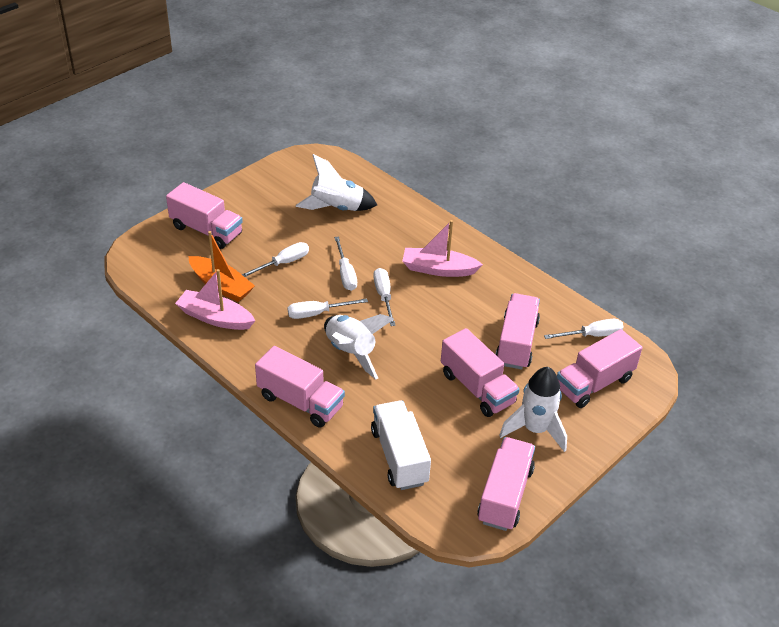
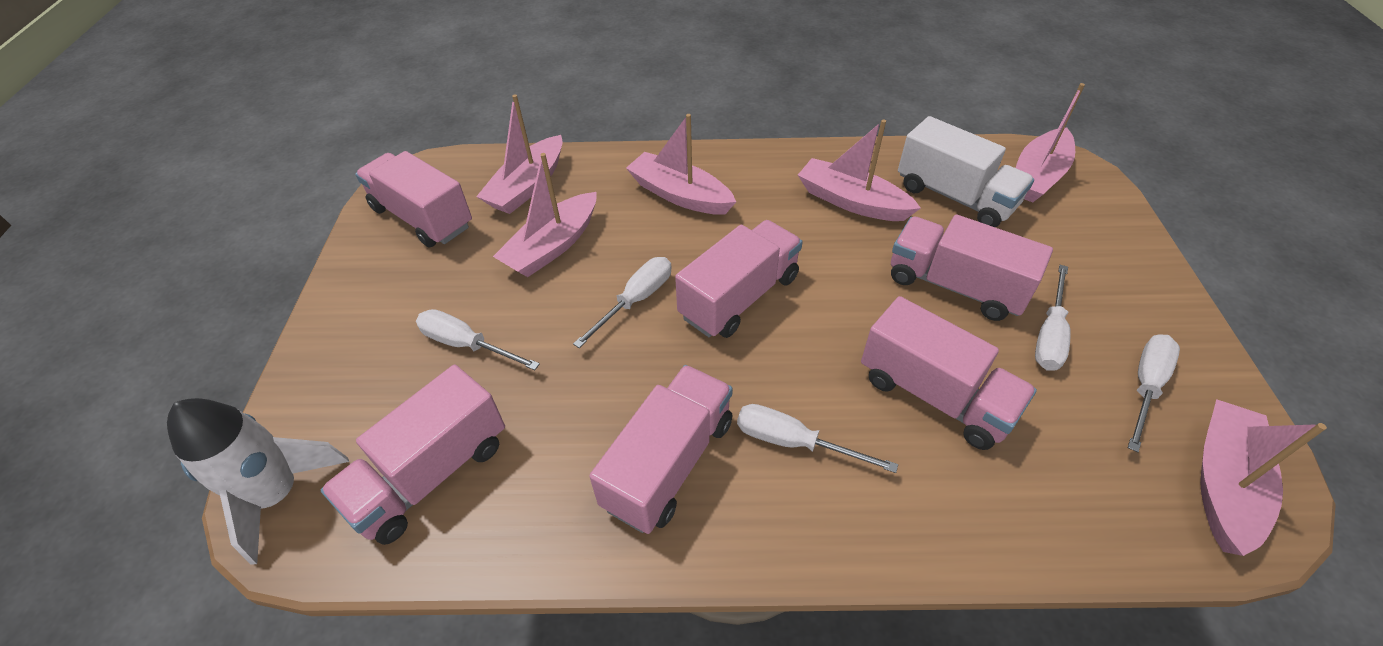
orange boat: [188,231,255,302] = 1 -> none = 0
pink boat: [175,269,256,330] [402,220,483,277] = 2 -> [476,94,562,214] [493,153,597,277] [626,114,736,215] [798,119,921,221] [1016,83,1085,202] [1200,399,1327,556] = 6
white rocket: [296,154,377,211] [324,314,394,379] [499,367,567,452] = 3 -> [167,398,349,565] = 1

